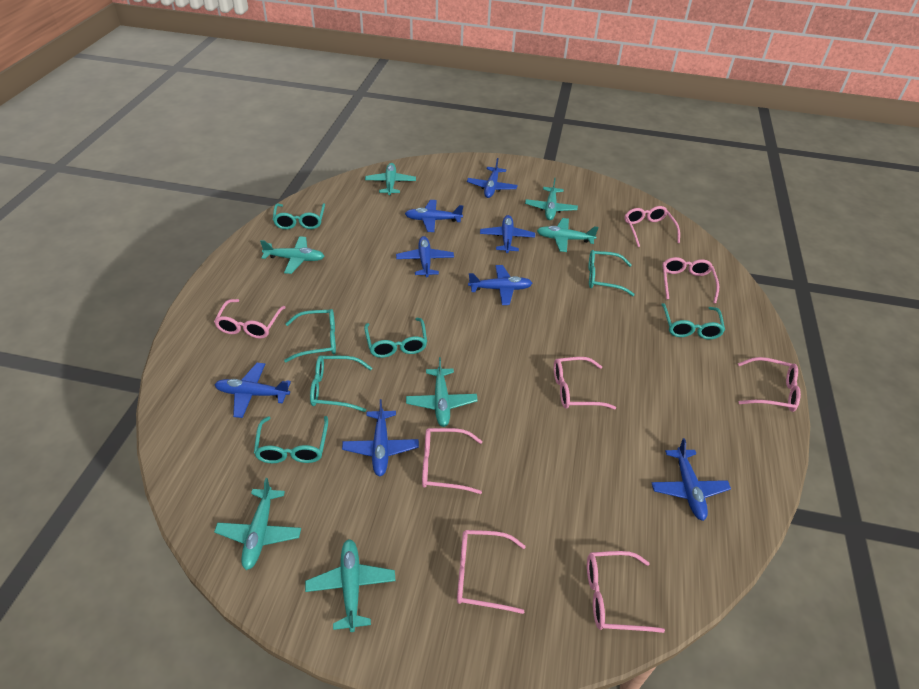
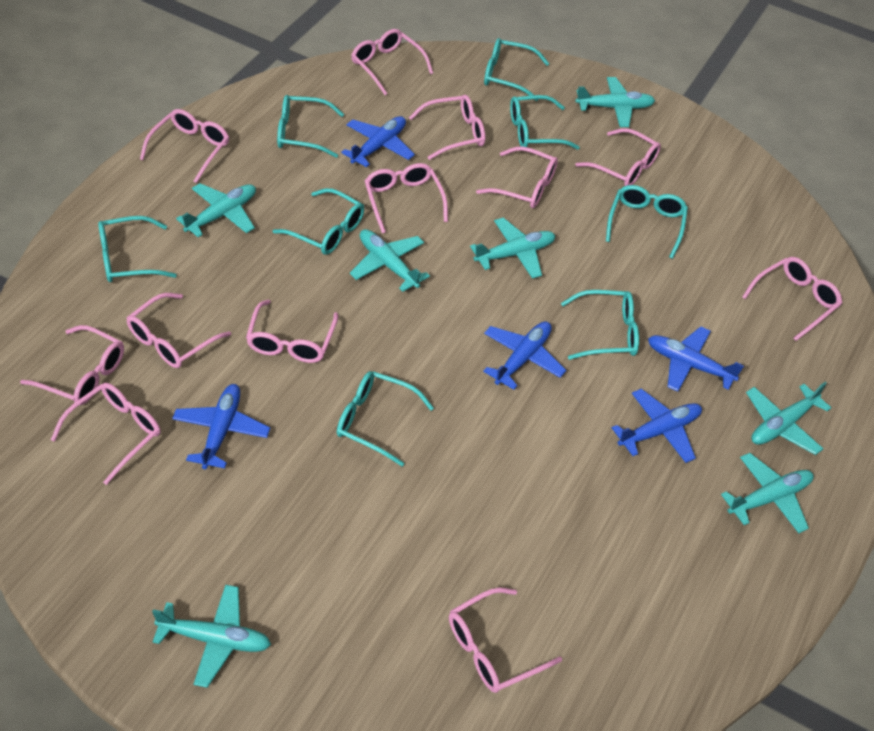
blue plane: [214,363,291,418] [342,399,419,476] [396,236,454,277] [405,200,463,232] [467,158,518,198] [468,265,532,305] [480,215,535,253] [652,438,731,521] = 8 -> [172,384,270,469] [341,116,415,167] [483,321,566,390] [612,389,702,463] [648,327,744,392] = 5
pink glasses: [214,299,286,339] [422,428,482,494] [457,530,526,614] [554,357,616,409] [587,551,665,633] [625,206,680,247] [662,257,719,303] [738,357,801,412] = 8 -> [20,325,124,405] [51,383,160,485] [127,293,231,368] [140,109,229,183] [246,300,338,363] [351,29,433,95] [365,163,448,233] [409,95,485,160] [449,588,562,693] [476,147,558,208] [575,128,661,186] [742,257,842,341] = 12
turquoise glasses: [254,416,328,463] [273,203,325,229] [284,309,336,362] [310,356,372,412] [364,318,427,358] [588,250,635,296] [661,303,725,339] = 7 -> [98,216,177,282] [273,188,364,255] [277,95,344,158] [337,371,434,466] [484,38,550,101] [510,95,580,150] [561,290,639,360] [606,185,688,259] = 8

